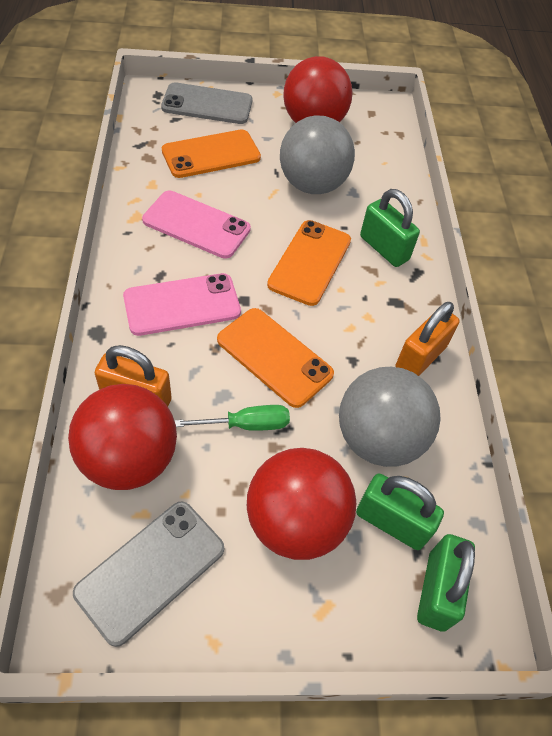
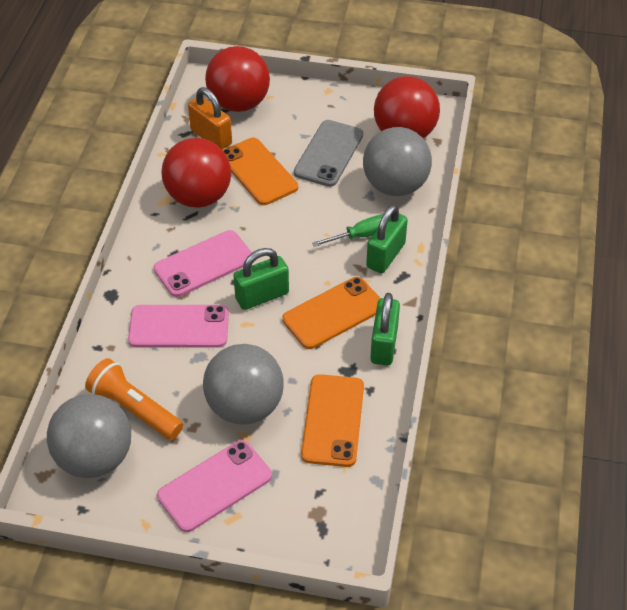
grey ball: [280,115,355,194] [339,367,441,467] = 2 -> [47,394,131,478] [203,344,284,425] [363,127,432,196] = 3
grey phone: [73,501,224,647] [161,82,252,124] = 2 -> [294,120,363,187] = 1
orange flashlight: none = 0 -> [85,358,183,440] = 1
orange padlock: [95,345,172,406] [396,302,460,376] = 2 -> [188,87,232,150] = 1
pink phone: [123,273,241,336] [142,191,251,258] = 2 -> [128,305,229,348] [153,230,252,297] [157,440,272,532] = 3

